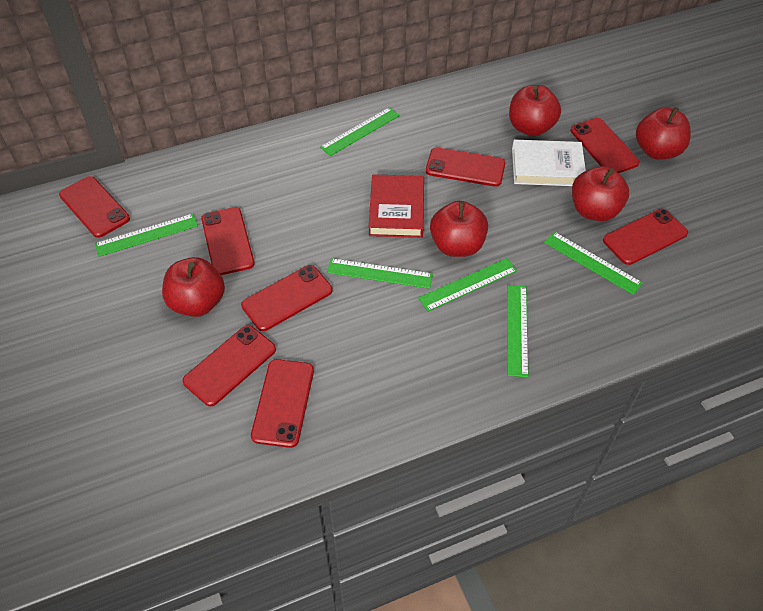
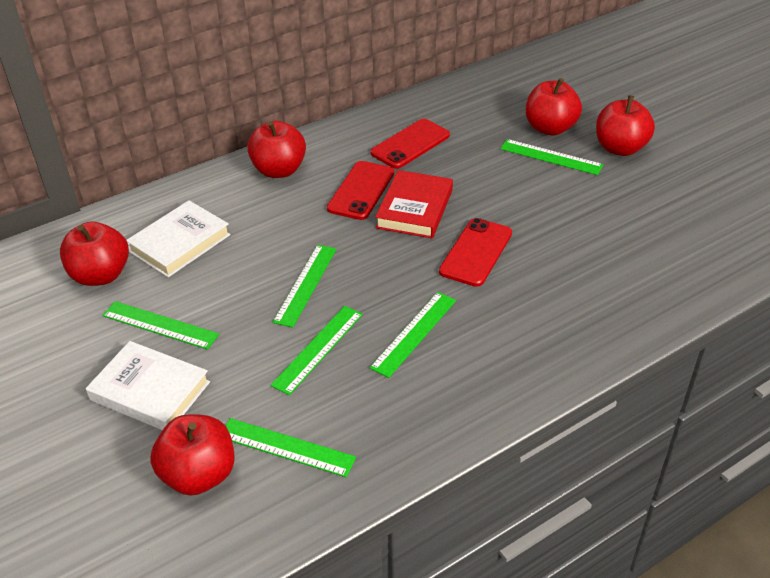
red phone: [59,176,130,238] [182,325,276,406] [201,207,255,275] [241,265,333,331] [251,359,314,448] [426,147,506,187] [571,118,640,173] [603,209,688,265] = 8 -> [327,161,394,220] [370,119,450,169] [439,218,512,287] = 3
white book: [512,140,586,186] = 1 -> [86,341,210,430] [126,200,231,277] = 2

